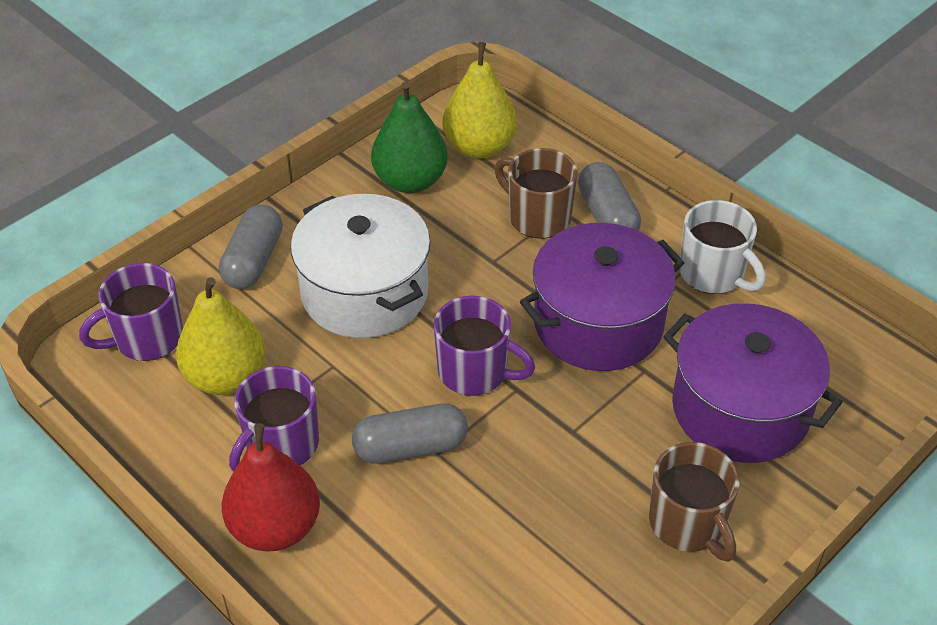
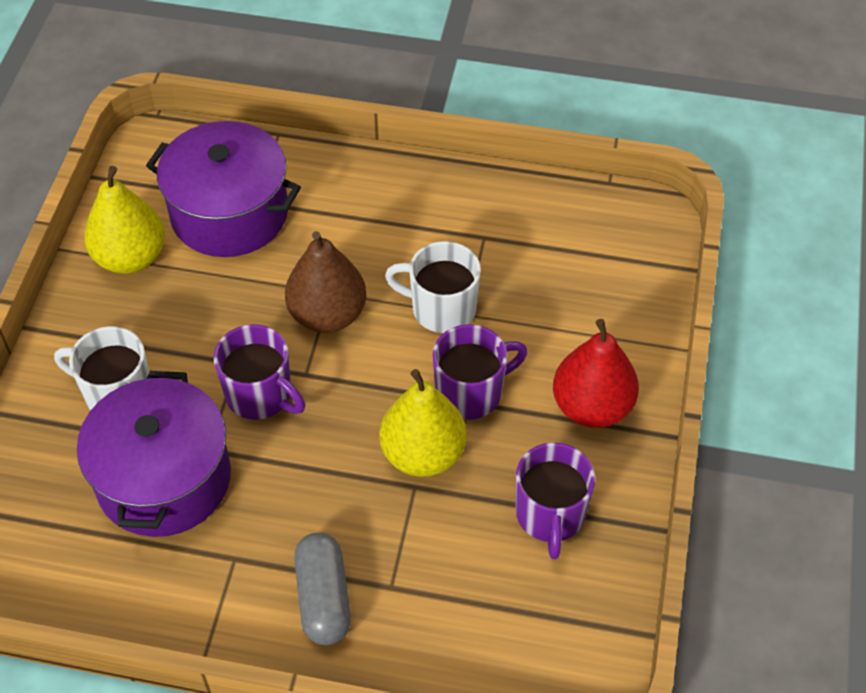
brown mug: [494,148,578,239] [649,442,740,562] = 2 -> none = 0
brown pear: none = 0 -> [285,231,366,333] = 1
green pear: [371,82,448,193] = 1 -> none = 0
grey capsule: [219,204,282,289] [352,403,468,464] [578,162,641,231] = 3 -> [294,532,351,645] = 1
white mug: [679,200,766,294] = 1 -> [54,326,149,411] [385,241,481,333] = 2
white pot: [291,194,430,338] = 1 -> none = 0

